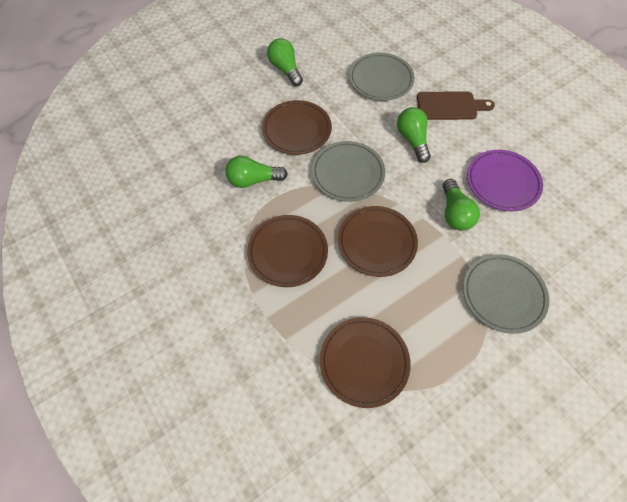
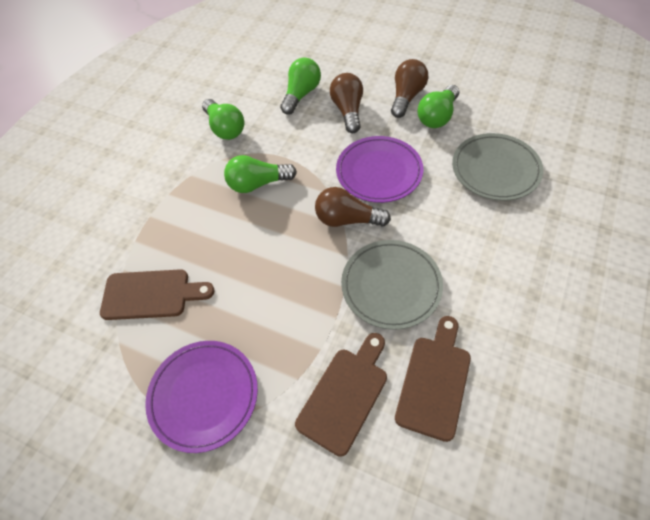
brown cutting board: [417,91,495,120] = 1 -> [100,269,215,320] [295,333,387,457] [395,316,471,442] = 3
brown light bulb: none = 0 -> [315,187,391,227] [330,73,363,133] [391,59,428,118] = 3
brown plate: [247,215,328,287] [262,100,332,155] [320,317,410,408] [338,206,418,277] = 4 -> none = 0
grey plate: [312,141,385,202] [349,53,415,100] [463,254,549,334] = 3 -> [341,240,443,330] [452,133,543,201] = 2
purple plate: [467,150,543,212] = 1 -> [145,341,258,453] [336,136,423,203] = 2

